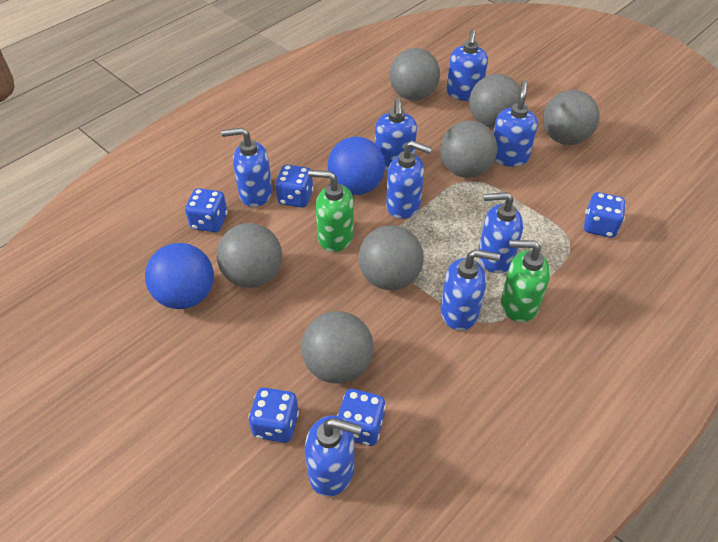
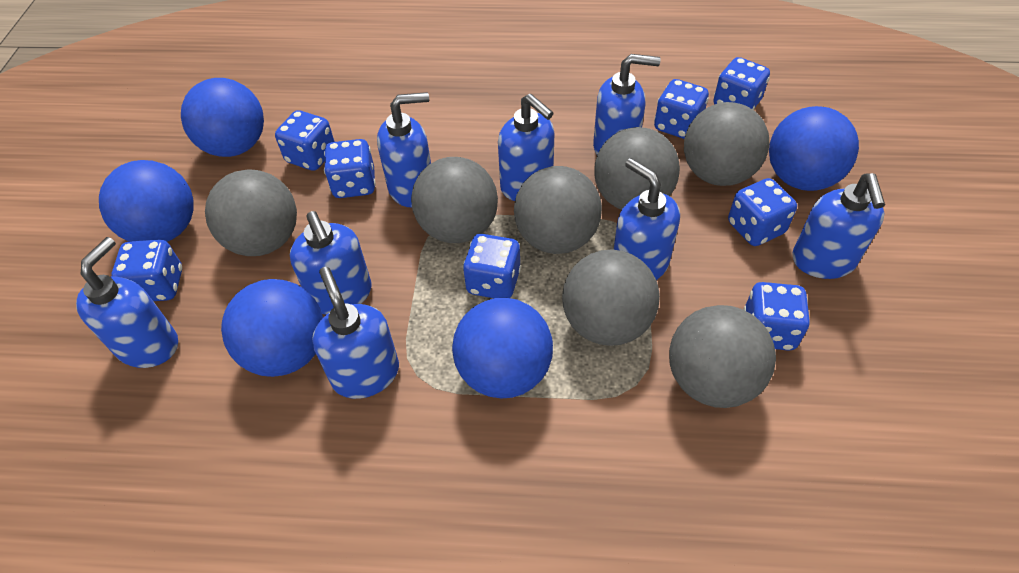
blue ball: [145,243,214,309] [328,137,385,195] = 2 -> [99,160,194,242] [181,78,264,157] [221,279,323,377] [452,298,553,399] [769,106,859,191] = 5
blue dice: [185,188,228,232] [248,387,299,443] [275,165,314,208] [337,389,386,446] [584,192,626,238] = 5 -> [112,239,182,301] [275,110,335,171] [324,139,376,198] [463,234,521,298] [654,79,709,139] [713,57,770,110] [728,178,797,246] [743,282,810,351] = 8
green soap dispenser: [308,170,354,252] [501,240,550,322] = 2 -> none = 0

